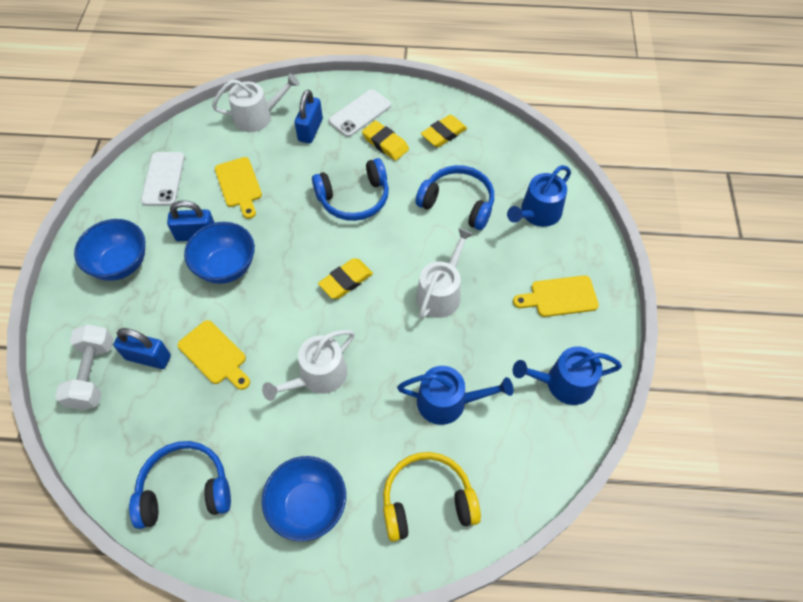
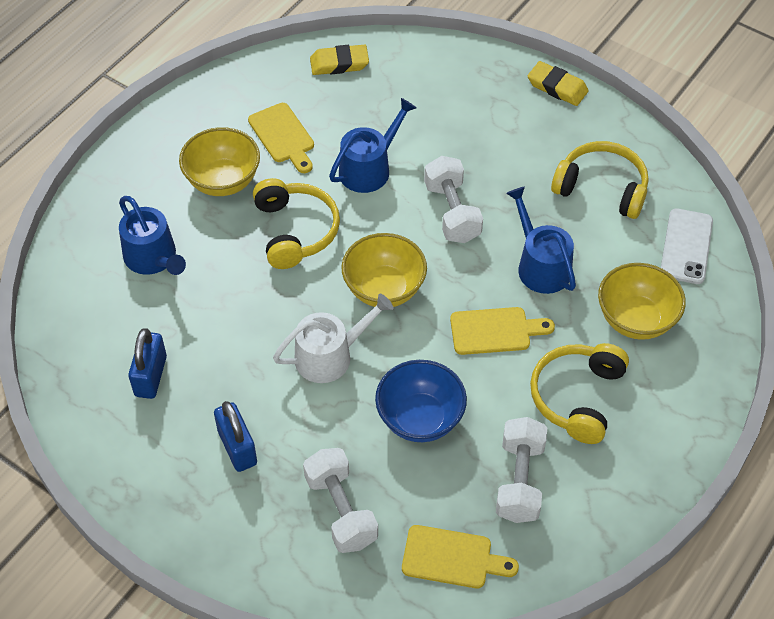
blue bowl: [74,219,145,281] [184,222,255,284] [262,456,346,541] = 3 -> [375,360,467,442] = 1
blue headphones: [129,441,231,529] [312,158,389,221] [416,165,494,230] = 3 -> none = 0
blue padlock: [114,328,171,369] [167,200,215,241] [294,90,323,144] = 3 -> [128,328,167,399] [214,401,257,472] = 2
white dumbbell: [55,324,114,410] = 1 -> [303,448,378,553] [424,156,483,243] [496,417,547,523] = 3
white phone: [141,152,185,206] [329,89,391,137] = 2 -> [661,208,713,284] = 1
white watering can: [212,74,300,132] [262,330,355,401] [416,228,473,318] = 3 -> [273,294,394,383] = 1
yellow bowl: none = 0 -> [179,127,260,196] [341,233,427,307] [598,263,686,340] = 3
yellow eraser: [318,258,373,299] [362,120,409,161] [421,115,467,147] = 3 -> [310,45,369,75] [528,61,589,106] = 2
yellow headphones: [383,452,481,542] = 1 -> [253,178,340,269] [530,343,629,444] [551,141,648,219] = 3

